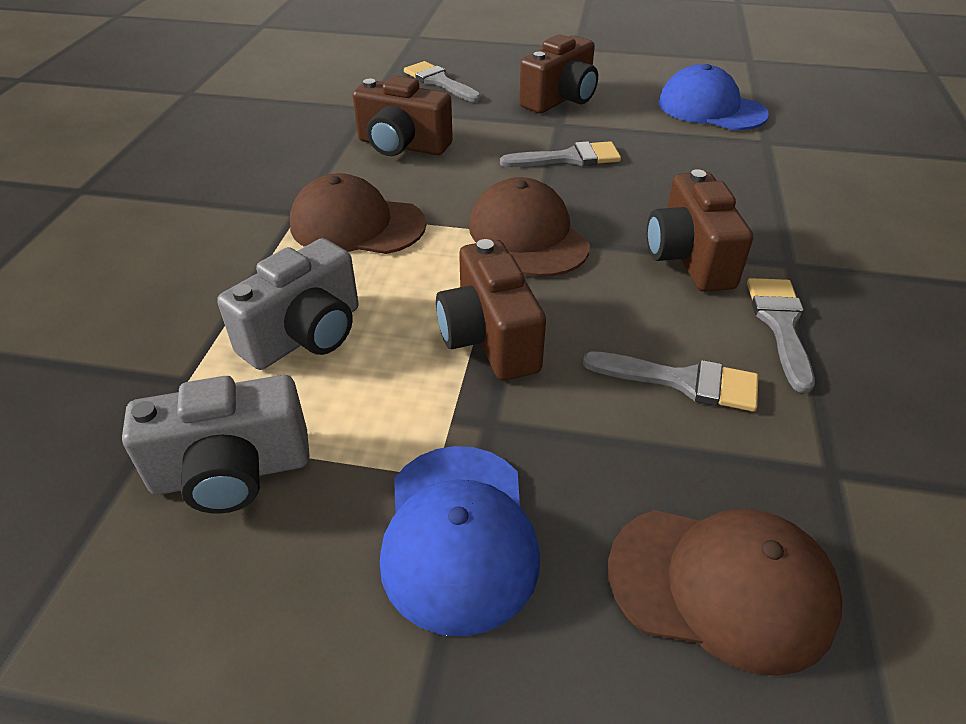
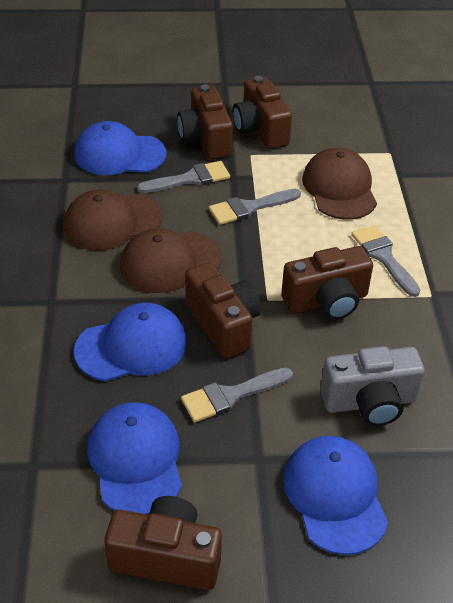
blue cap: [380,446,540,636] [658,64,769,130] = 2 -> [74,121,167,175] [74,303,187,382] [88,402,182,515] [283,436,388,555] = 4
brown camera: [353,76,453,156] [436,239,546,381] [519,35,598,113] [647,169,753,292] = 4 -> [104,496,222,590] [177,84,233,159] [185,262,261,359] [233,76,292,149] [281,246,373,320] = 5
grey camera: [122,375,310,514] [217,238,359,370] = 2 -> [320,346,425,426] = 1

